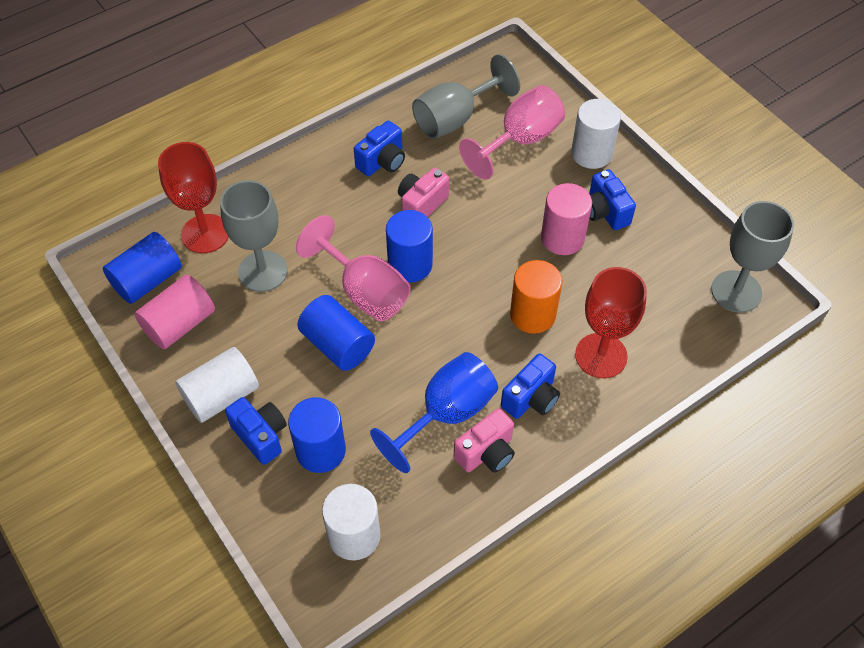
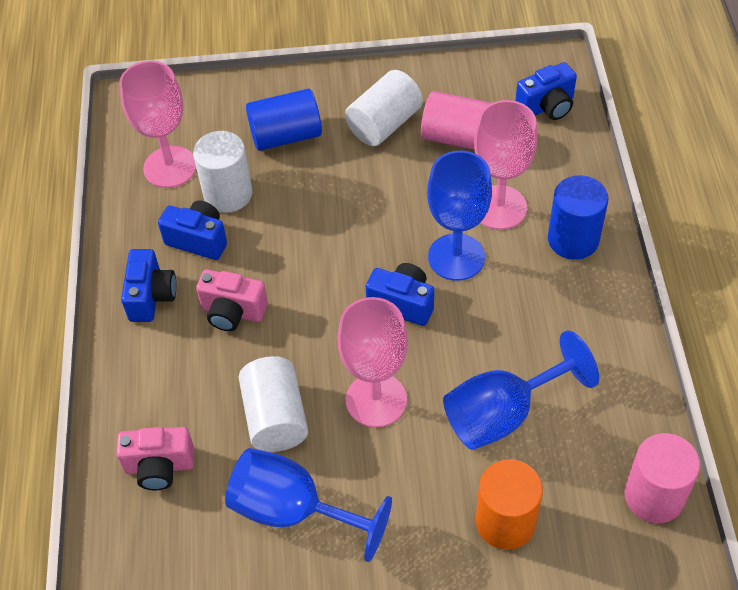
blue cylinder: [103,232,182,304] [288,397,346,473] [297,295,375,371] [386,210,433,283] = 4 -> [246,89,322,151] [548,175,609,260] = 2
blue goblet: [370,352,498,473] = 1 -> [225,448,392,562] [427,151,492,281] [443,331,599,450] = 3
grey goblet: [220,180,288,292] [412,54,520,139] [711,201,794,313] = 3 -> none = 0
pink goblet: [296,215,411,322] [459,85,565,180] = 2 -> [119,61,196,188] [337,297,408,428] [474,100,537,230] = 3
red goblet: [158,142,229,253] [575,267,647,378] = 2 -> none = 0

